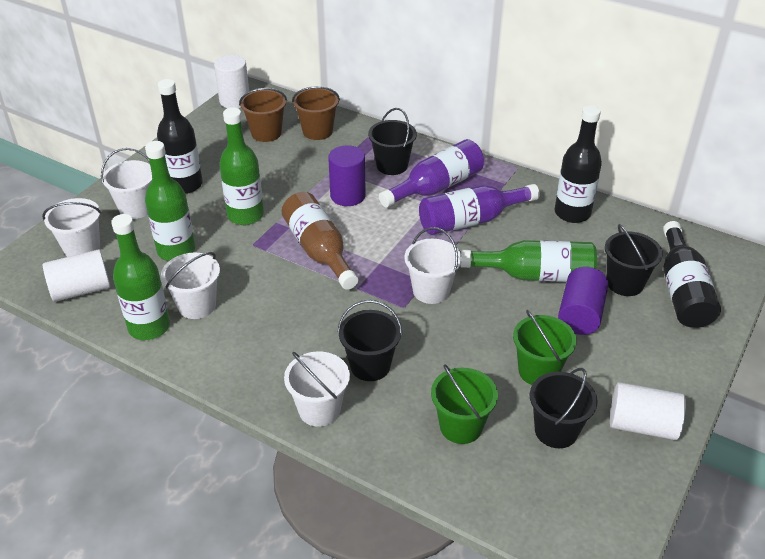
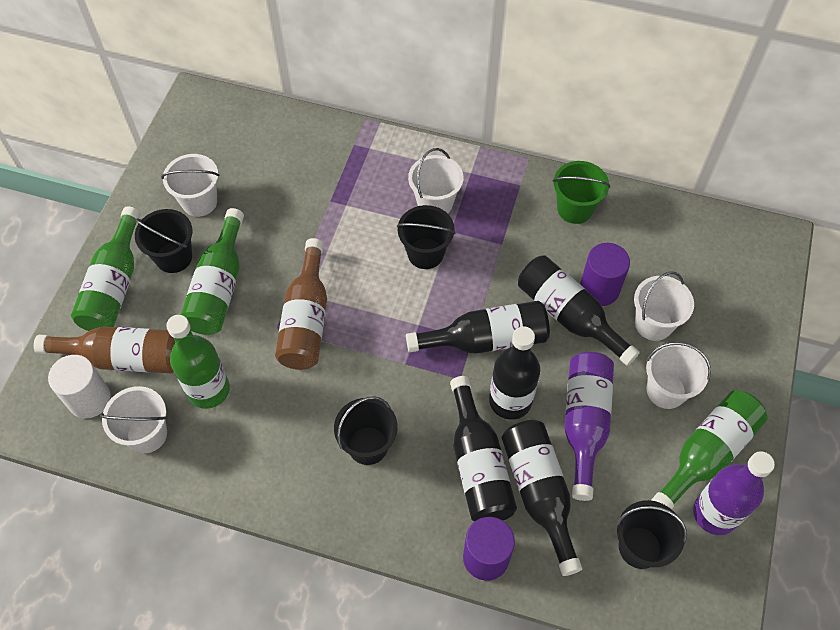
black bottle: [157,79,203,194] [555,105,602,223] [663,221,721,328] = 3 -> [406,301,550,354] [450,376,517,522] [489,326,540,420] [502,420,582,576] [518,255,640,366] = 5
brown bottle: [282,192,358,290] = 1 -> [34,326,175,373] [275,238,327,370] = 2
brown bucket: [239,88,287,142] [292,86,340,140] = 2 -> none = 0
green bucket: [431,365,498,444] [513,310,577,385] = 2 -> [553,161,610,224] = 1
white cylinder: [43,249,110,302] [214,55,249,108] [610,382,686,440] = 3 -> [48,355,111,418] = 1

